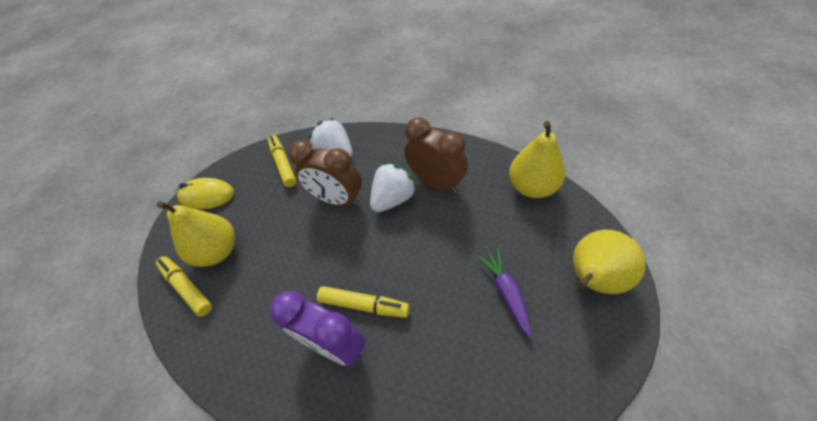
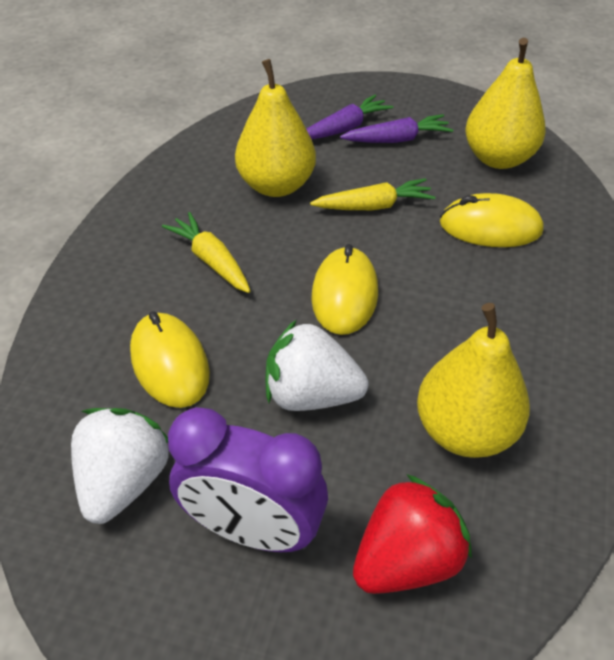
brown clock: [289,140,362,206] [404,118,468,193] = 2 -> none = 0
purple carrot: [477,249,532,337] = 1 -> [306,94,394,139] [340,114,453,143] = 2
red strawberry: none = 0 -> [353,474,472,594] = 1
yellow carrot: none = 0 -> [162,212,251,293] [310,178,435,210] = 2
yellow marker: [156,256,212,317] [268,135,296,187] [317,286,410,318] = 3 -> none = 0
yellow mouse: [177,178,234,209] = 1 -> [130,311,210,408] [311,244,378,335] [440,193,544,247] = 3

